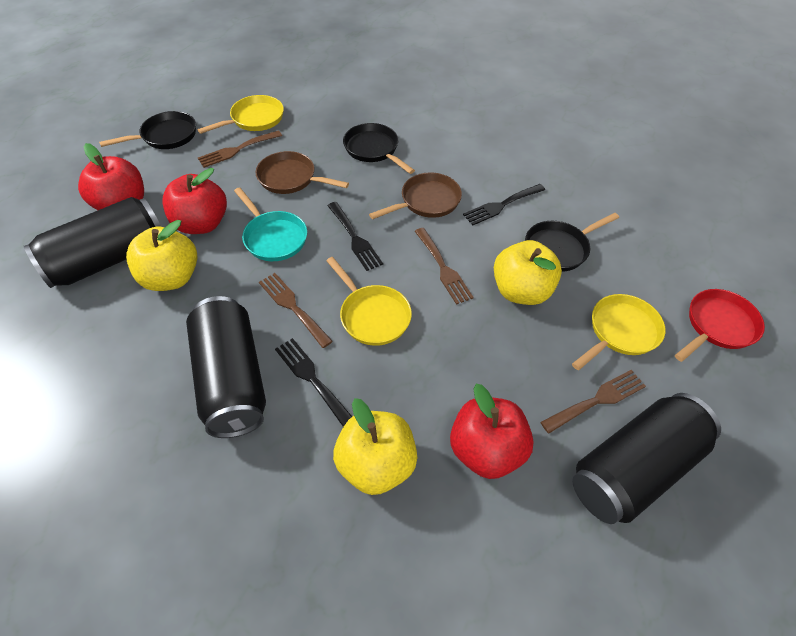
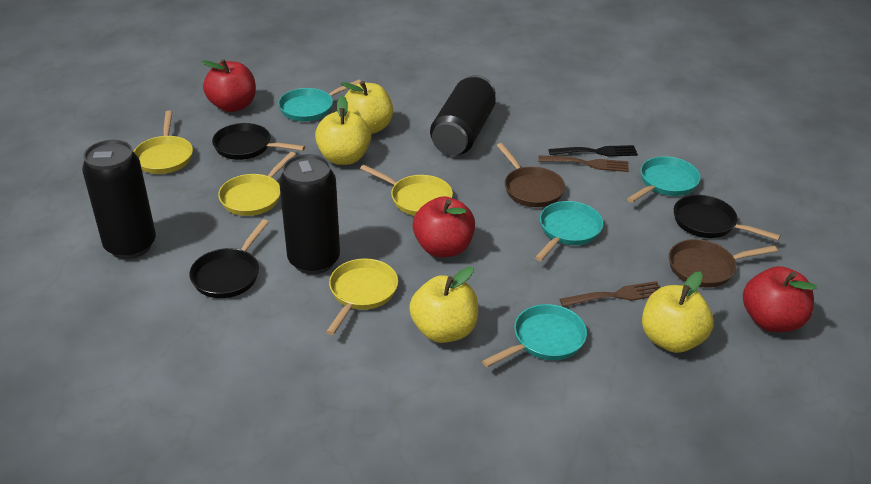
black fork: [275,338,352,427] [327,202,383,271] [463,184,545,225] = 3 -> [548,145,638,157] = 1
brown fork: [198,130,282,168] [259,273,333,348] [415,228,474,305] [540,370,646,433] = 4 -> [538,156,629,172] [560,281,660,307] = 2
red pan: [675,289,765,362] = 1 -> none = 0
turquoise pan: [234,187,307,261] = 1 -> [278,79,361,121] [482,304,587,367] [535,201,603,261] [627,156,701,203] = 4
yellow apple: [126,220,197,291] [333,398,417,495] [494,240,562,305] = 3 -> [315,96,371,165] [341,81,393,134] [409,267,478,343] [642,271,714,353] = 4
yellow pan: [198,95,284,134] [326,257,412,346] [572,294,666,370] = 3 -> [134,111,193,174] [218,152,296,216] [326,258,398,335] [360,165,453,216] = 4

